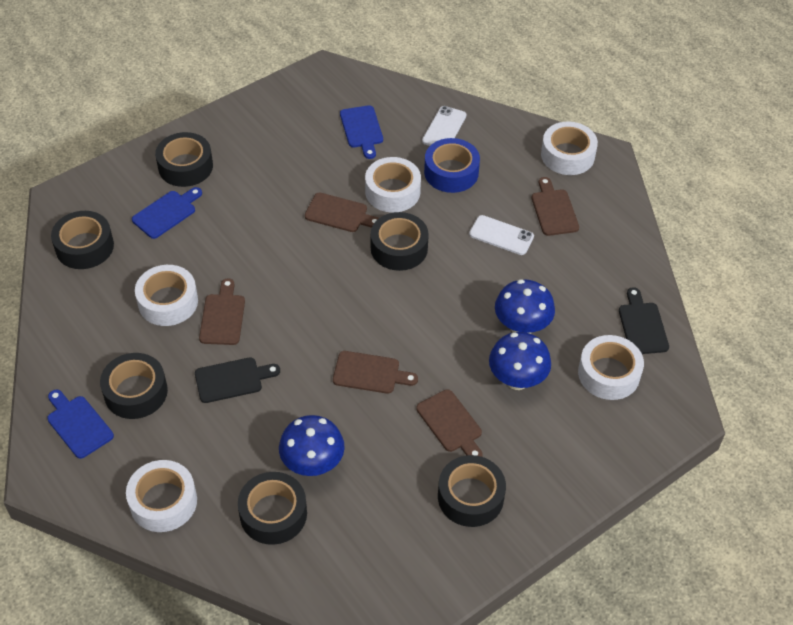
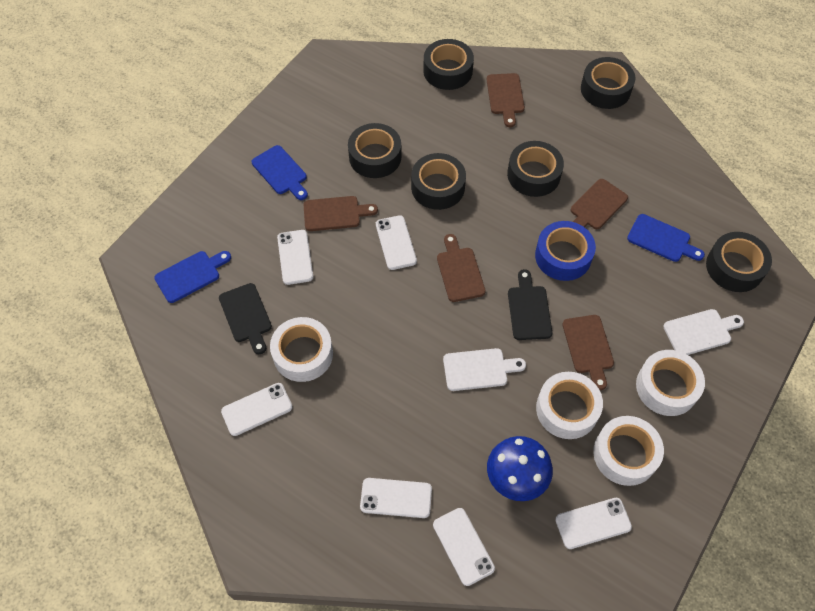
blue mushroom: [279,415,345,476] [489,332,551,390] [495,279,555,334] = 3 -> [487,436,553,501] = 1
white cutting board: none = 0 -> [443,348,526,391] [663,309,744,355] = 2
white phone: [422,106,466,146] [469,215,534,255] = 2 -> [221,383,292,436] [277,230,313,285] [360,478,432,518] [376,215,417,270] [433,508,495,586] [555,498,632,549] = 6
white tape: [126,460,197,532] [135,265,198,326] [365,157,421,213] [541,122,598,175] [578,335,644,400] = 5 -> [270,317,333,382] [536,372,603,439] [593,416,664,486] [636,350,705,416] = 4

